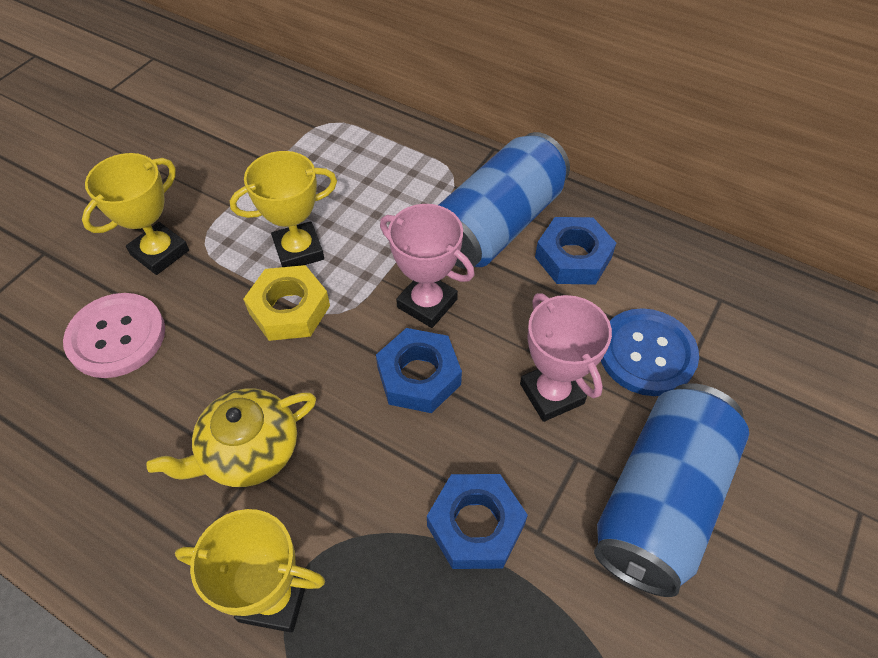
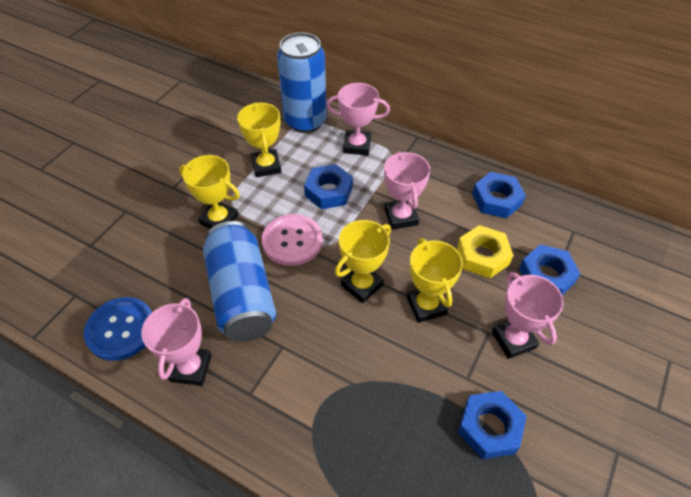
blue nut: [376,328,462,413] [427,474,528,569] [535,217,616,284] = 3 -> [304,164,353,210] [458,391,527,459] [472,172,526,219] [519,244,581,295] = 4
pink trophy: [380,204,475,328] [520,293,612,422] = 2 -> [141,298,212,386] [326,83,390,155] [384,151,430,230] [492,272,564,359] = 4
yellow teapot: [146,389,316,487] = 1 -> none = 0
yellow trophy: [82,153,189,275] [175,509,325,633] [230,151,337,267] = 3 -> [179,155,240,229] [237,102,281,177] [335,220,391,303] [407,238,463,323] = 4

